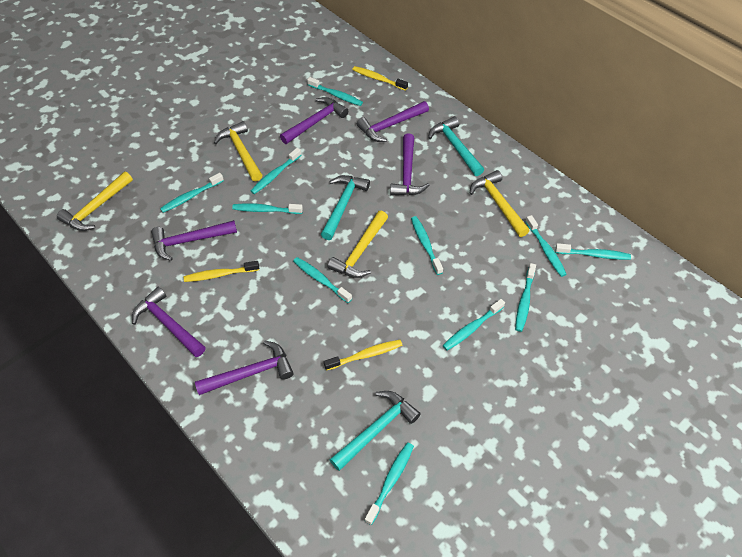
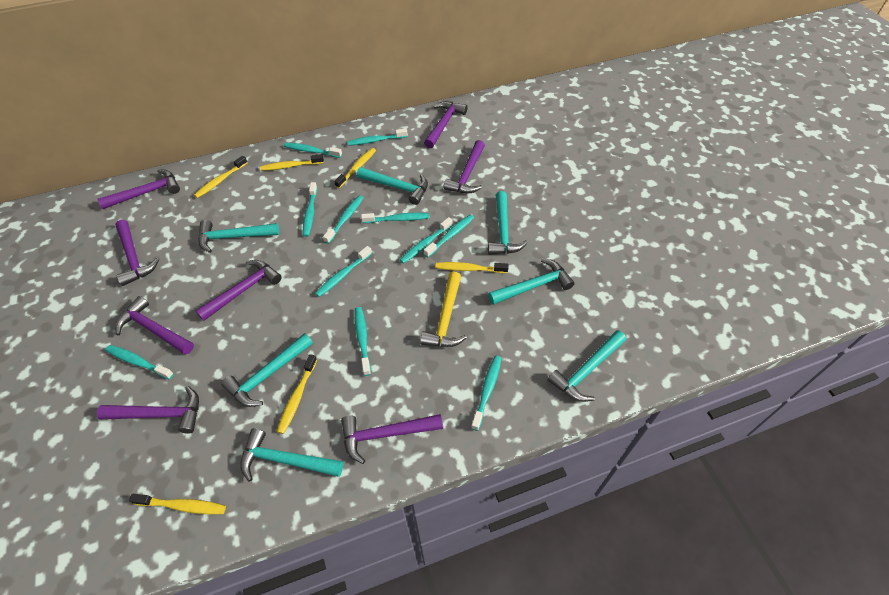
purple hammer: [132,287,206,357] [151,220,237,261] [195,341,294,395] [280,97,348,144] [357,101,429,142] [390,134,429,196] = 6 -> [97,169,180,209] [97,386,199,434] [115,220,159,286] [115,296,194,354] [195,260,282,321] [341,414,443,464] [424,101,468,148] [444,140,485,194] = 8
turquoise hammer: [321,175,370,240] [330,391,421,471] [428,116,484,176] = 3 -> [198,220,279,253] [221,333,313,407] [240,428,343,482] [357,167,428,205] [488,191,528,255] [488,258,575,305] [548,330,626,402] = 7
yellow hammer: [57,171,133,231] [214,121,262,181] [328,211,388,278] [470,170,530,237] = 4 -> [420,272,467,347] = 1
yellow toothbrush: [184,261,259,282] [324,340,403,371] [352,66,408,91] = 3 -> [129,494,226,514] [194,156,247,198] [260,154,324,171] [277,354,317,434] [334,148,376,188] [436,262,509,273] = 6

